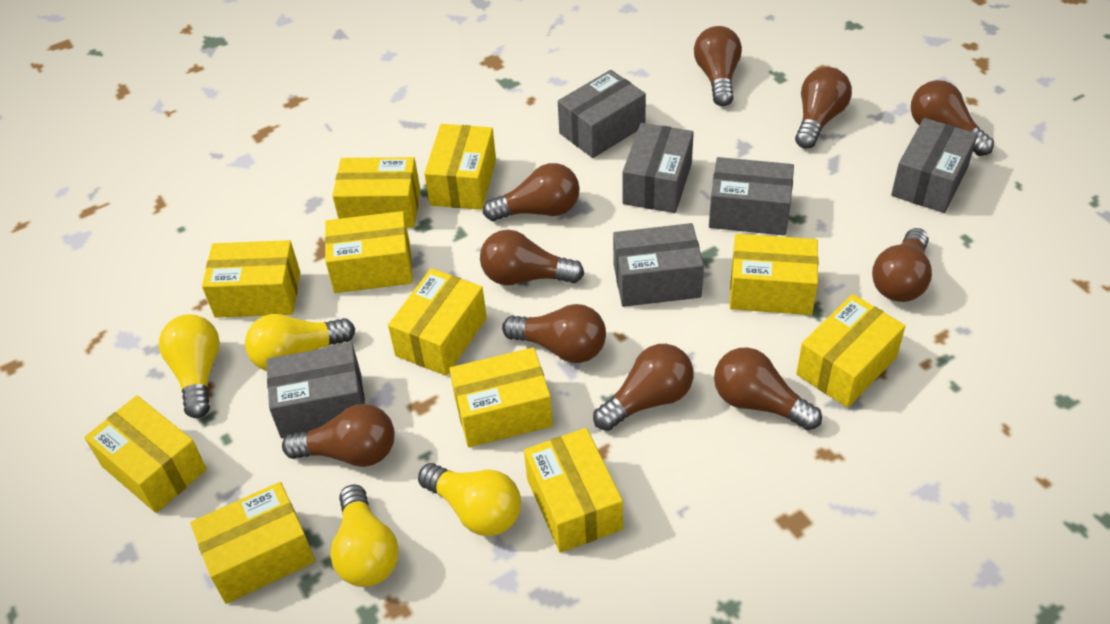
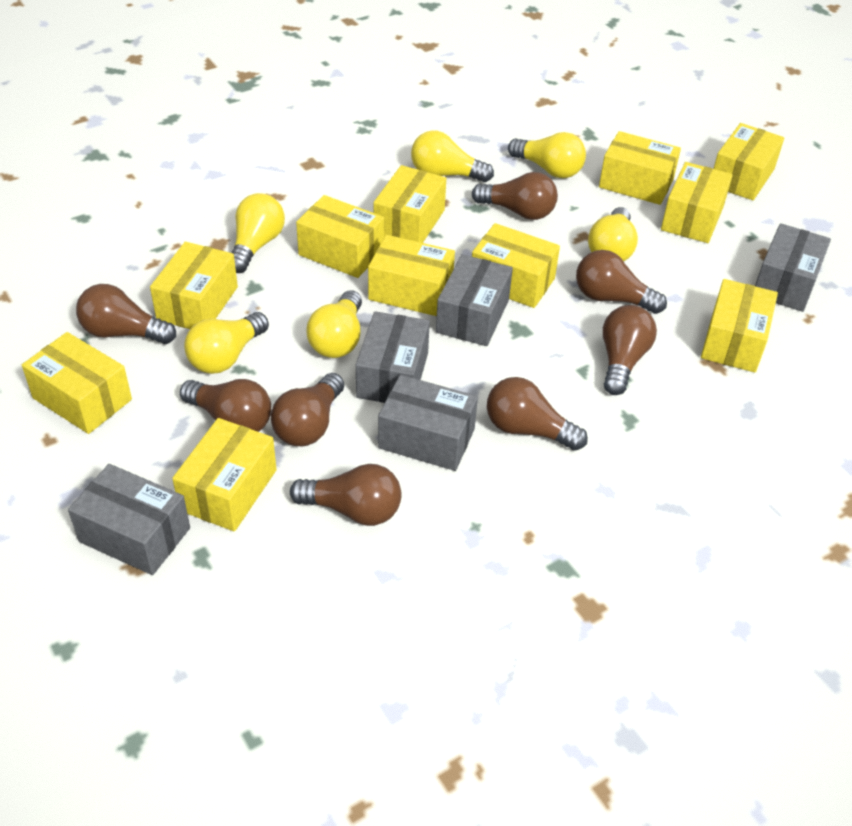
brown light bulb: [282,404,395,467] [480,230,584,285] [483,163,580,221] [502,304,606,363] [593,344,693,431] [694,26,742,106] [714,347,822,430] [795,67,852,149] [872,228,932,302] [911,80,994,156] = 10 -> [76,284,176,344] [180,379,271,432] [271,373,344,447] [290,464,402,526] [472,172,558,220] [487,377,588,451] [576,250,667,314] [603,305,657,395] = 8
grey box: [266,343,365,438] [558,70,646,158] [613,223,704,307] [622,123,694,213] [709,157,794,236] [891,118,978,213] = 6 -> [68,464,190,575] [356,311,430,403] [378,375,478,471] [436,254,513,346] [755,223,831,312] = 5
yellow light bulb: [159,314,220,418] [245,314,355,371] [330,484,399,587] [418,463,521,536] = 4 -> [184,312,269,374] [232,193,285,273] [306,290,362,358] [411,131,494,182] [508,132,586,178] [588,207,638,261] = 6

